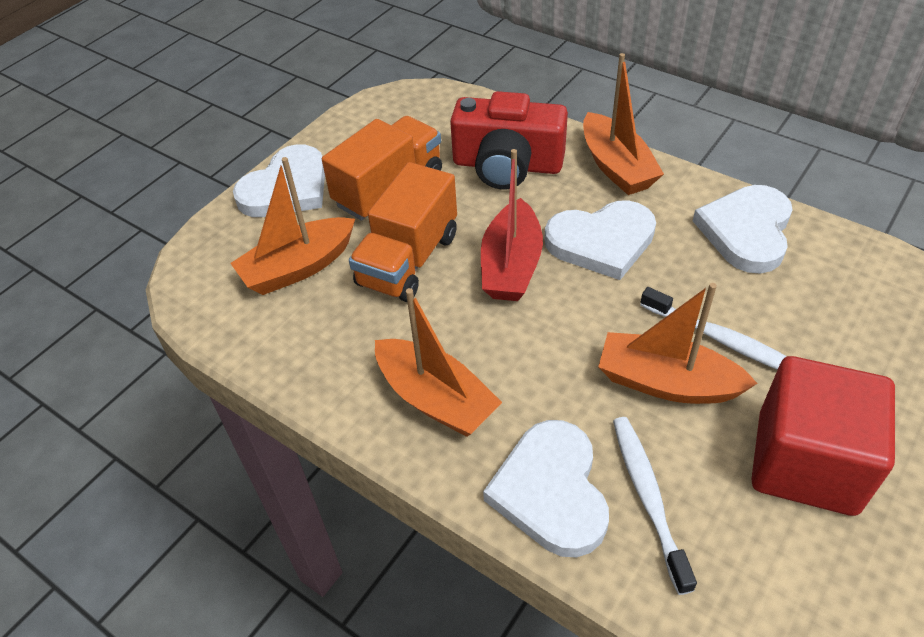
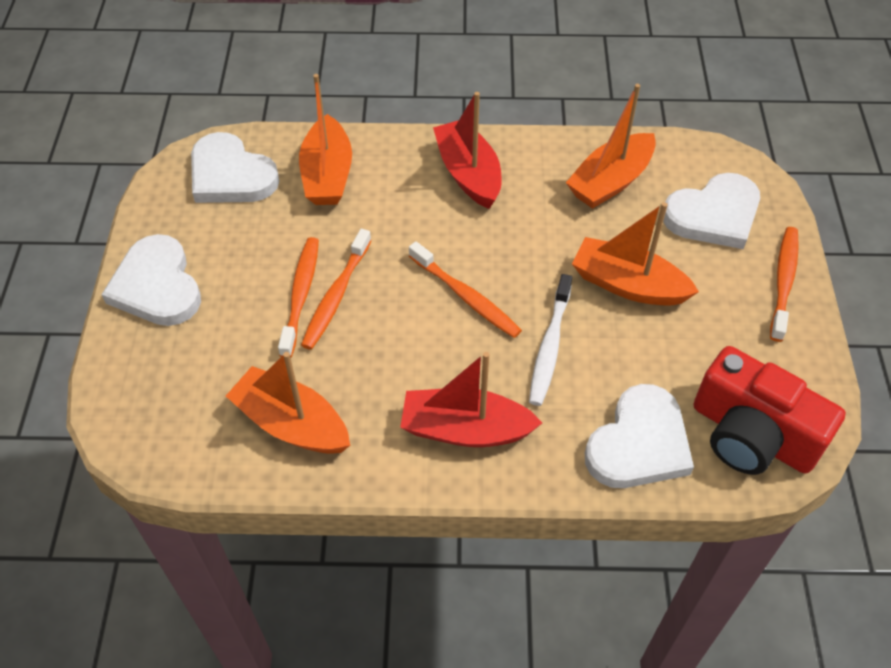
orange toothbrush: none = 0 -> [278,237,319,357] [301,229,372,350] [409,241,522,338] [770,227,799,342] = 4
orange truck: [322,116,442,221] [349,162,457,302] = 2 -> none = 0
red boat: [481,149,543,301] = 1 -> [400,352,542,447] [433,92,501,209] = 2
red cube: [751,356,895,516] = 1 -> none = 0
white toothbrush: [613,417,697,595] [640,287,787,370] = 2 -> [529,274,572,406] = 1

